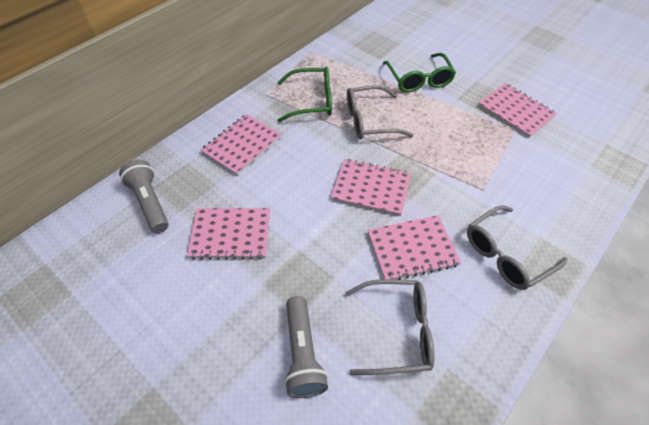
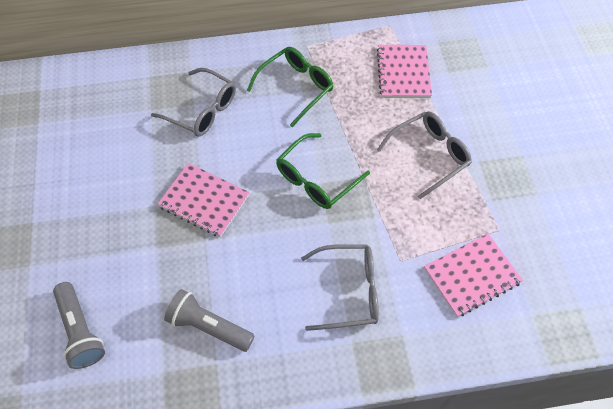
pink notebook: [187,208,270,260] [201,114,281,176] [331,159,411,216] [368,215,461,280] [478,83,557,138] = 5 -> [157,163,250,237] [377,45,432,98] [424,234,523,317] = 3

